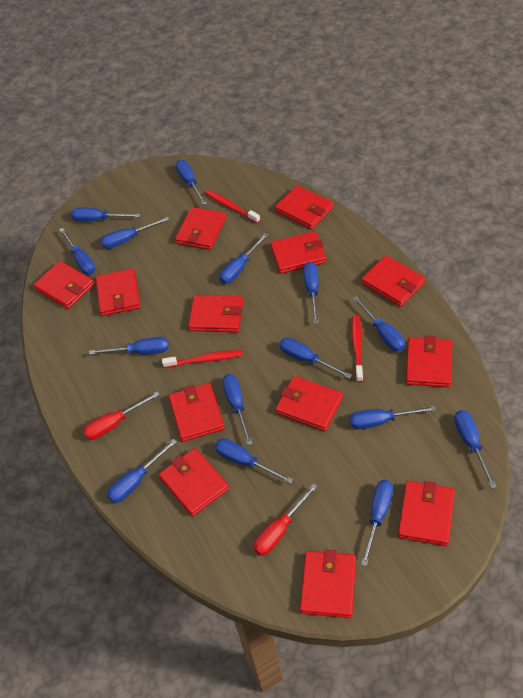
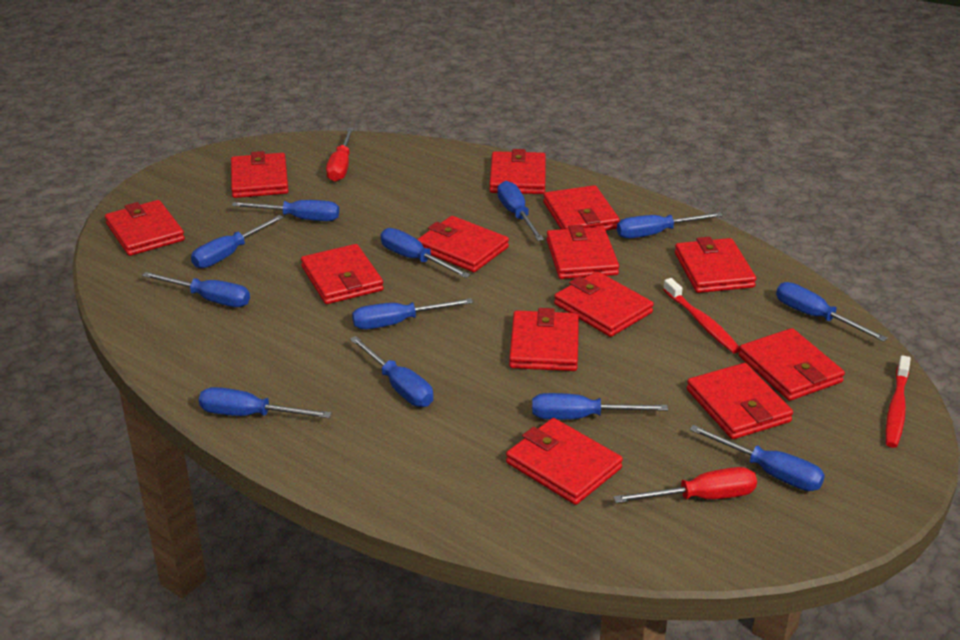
blue screwdriver: [59,228,95,275] [71,207,140,222] [89,337,169,355] [101,217,169,249] [107,439,177,503] [176,160,207,205] [215,439,293,484] [219,233,268,284] [222,374,253,445] [279,337,352,379] [303,262,319,324] [349,406,436,429] [353,296,405,352] [361,480,393,566] [454,410,497,489] = 15 -> [142,272,250,307] [191,215,284,268] [199,387,332,418] [232,200,339,221] [350,336,433,407] [352,298,473,329] [381,228,470,278] [497,181,544,241] [532,393,668,420] [617,212,723,238] [689,425,825,491] [776,282,888,342] = 12
red toothbrush: [162,350,243,368] [205,190,260,223] [352,315,363,382] = 3 -> [663,278,740,354] [886,355,911,448] = 2

